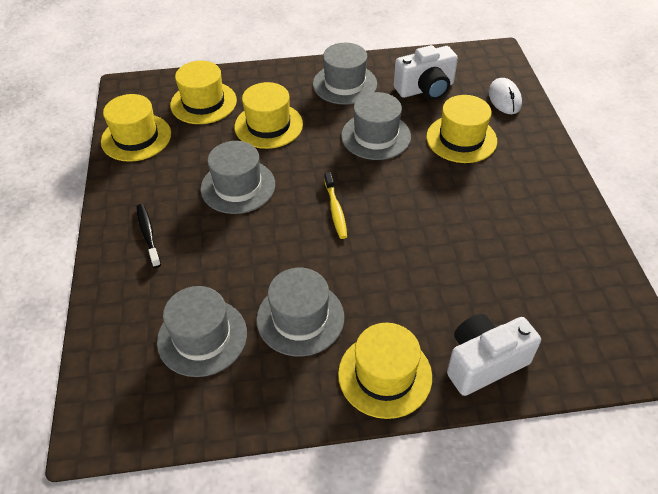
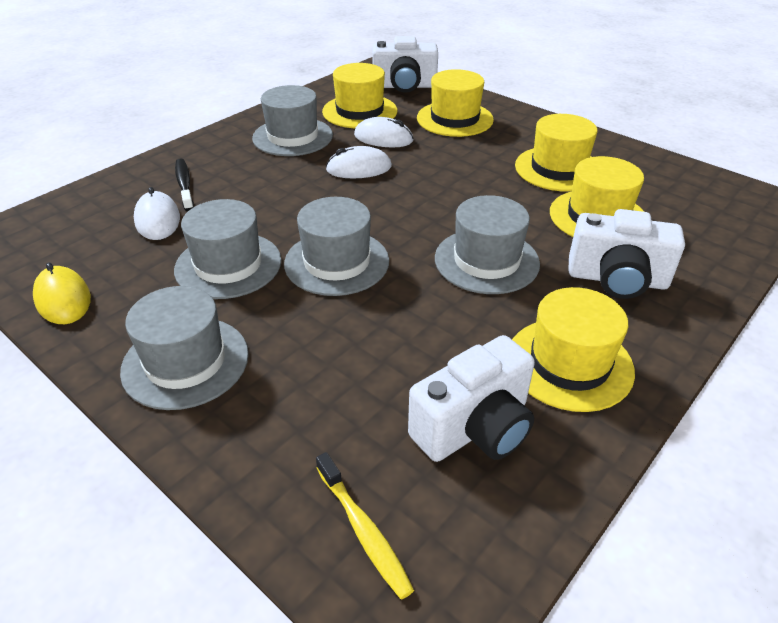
white camera: [394,45,458,100] [447,314,541,396] = 2 -> [372,36,438,93] [408,335,535,462] [568,209,685,299] = 3
white mouse: [488,78,522,114] = 1 -> [134,187,180,240] [326,146,392,178] [354,117,413,147] = 3
yellow mouse: none = 0 -> [33,262,91,324] = 1

